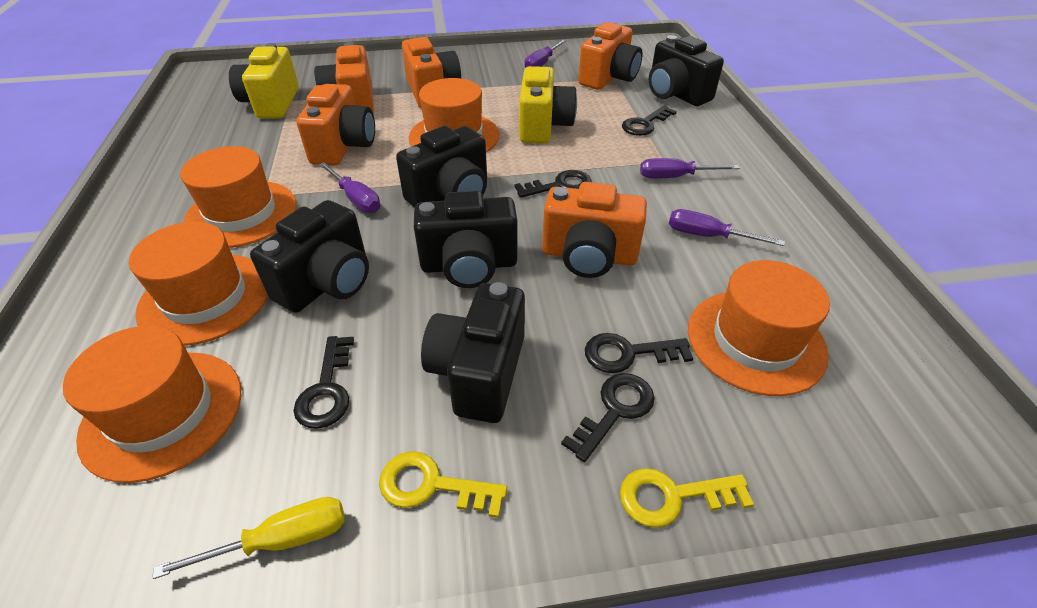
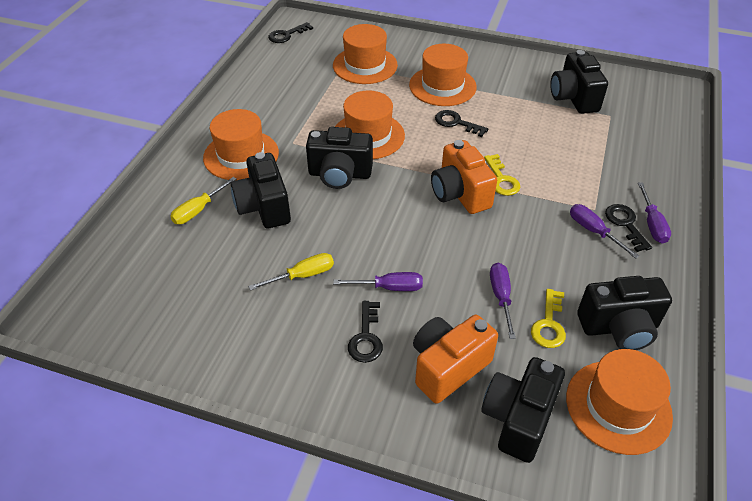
black key: [293,336,354,429] [514,170,592,198] [561,373,655,462] [585,333,693,373] [622,106,677,136] = 5 -> [268,22,313,43] [348,301,383,363] [435,110,488,137] [605,204,652,252] = 4
orange camera: [296,84,375,166] [314,42,374,113] [402,37,461,108] [542,182,647,278] [578,22,642,90] = 5 -> [413,315,498,404] [431,140,497,214] = 2
yellow camera: [229,43,299,119] [519,66,577,143] = 2 -> none = 0
yellow screwdriver: [153,497,345,579] = 1 -> [170,177,237,224] [248,253,334,290] = 2

